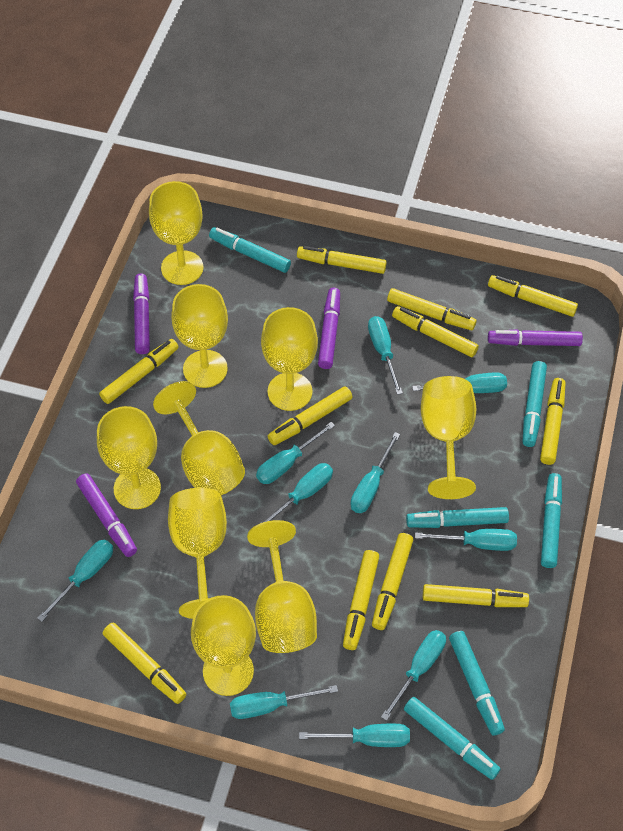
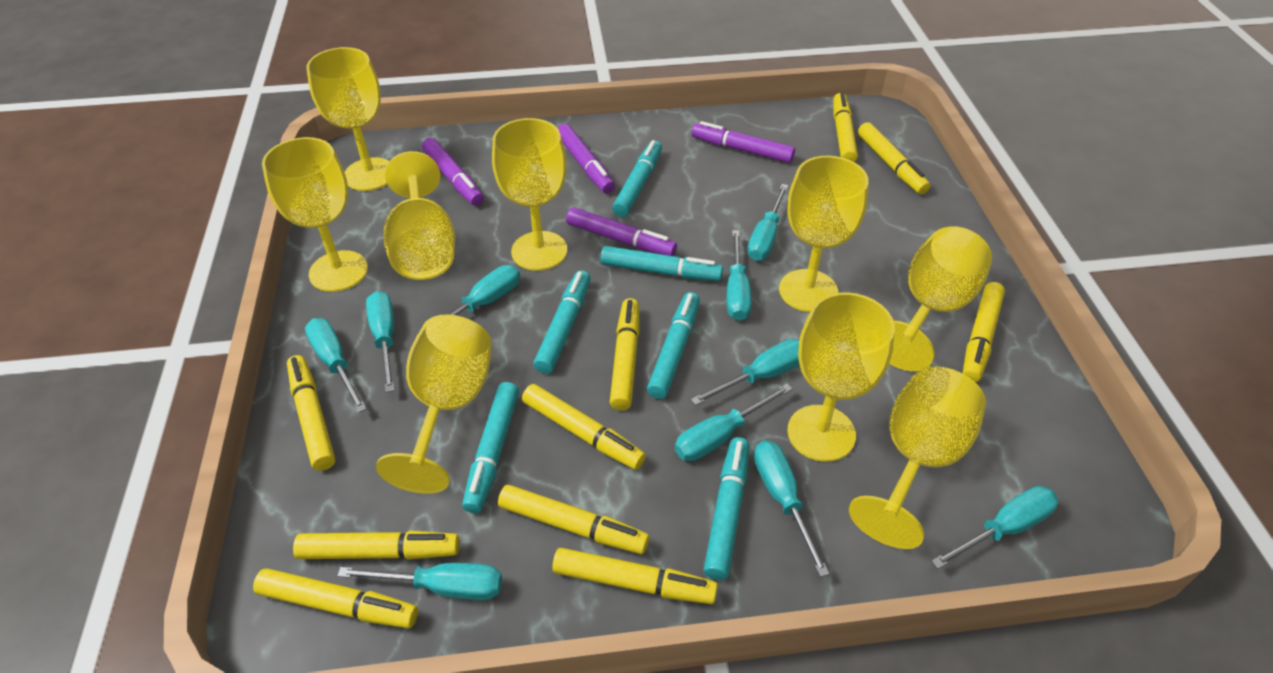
yellow marker: [99,339,179,404] [103,623,186,704] [268,386,353,445] [297,246,387,274] [343,550,379,650] [372,533,413,630] [387,288,477,330] [392,306,479,357] [423,584,529,607] [488,275,578,317] [540,378,565,465] = 11 -> [253,568,418,628] [287,355,335,471] [293,531,460,560] [498,485,649,554] [522,384,646,470] [552,548,718,604] [610,298,639,411] [833,92,858,162] [858,122,930,194] [963,282,1005,382] = 10

